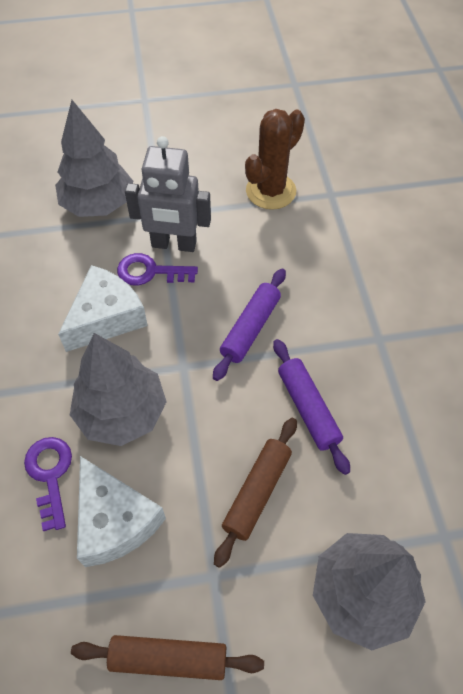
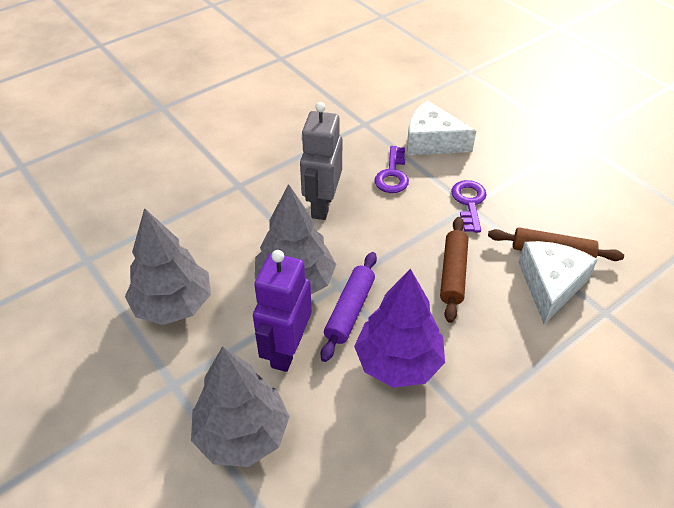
brown cactus: [245,109,305,210] = 1 -> none = 0
purple robot: none = 0 -> [253,250,312,372] = 1
purple rolling pin: [213,269,286,381] [273,339,350,475] = 2 -> [321,252,377,362] = 1
purple tree: none = 0 -> [354,269,445,388] = 1

